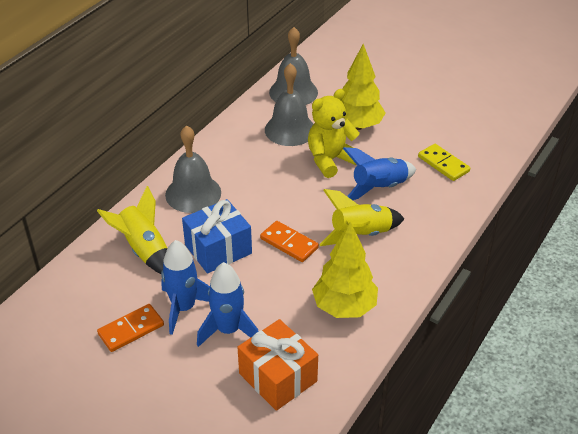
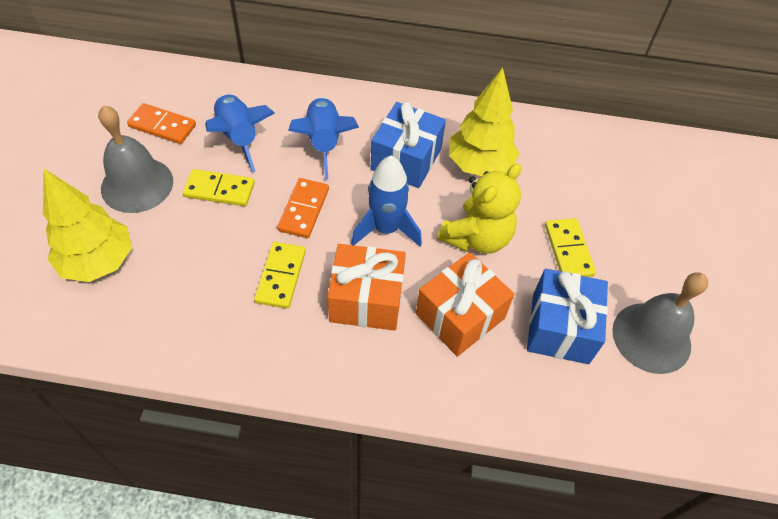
blue gift: [182,199,252,274] = 1 -> [371,102,446,188] [527,269,608,364] = 2
grey bell: [165,125,221,213] [265,63,313,146] [269,27,318,105] = 3 -> [98,106,173,213] [612,272,708,374] = 2
orange gift: [237,319,318,411] = 1 -> [327,244,406,331] [416,252,514,357] = 2
yellow domino: [418,144,470,181] = 1 -> [182,169,255,206] [254,242,306,309] [545,218,596,277] = 3
yellow rocket: [97,186,168,274] [319,189,404,246] = 2 -> none = 0

